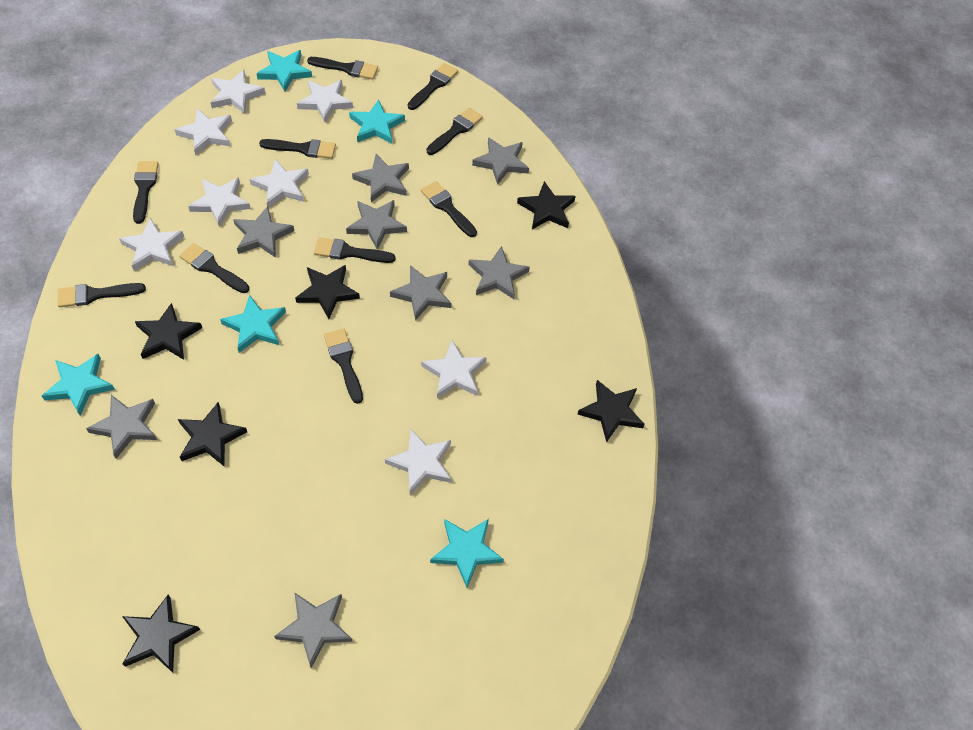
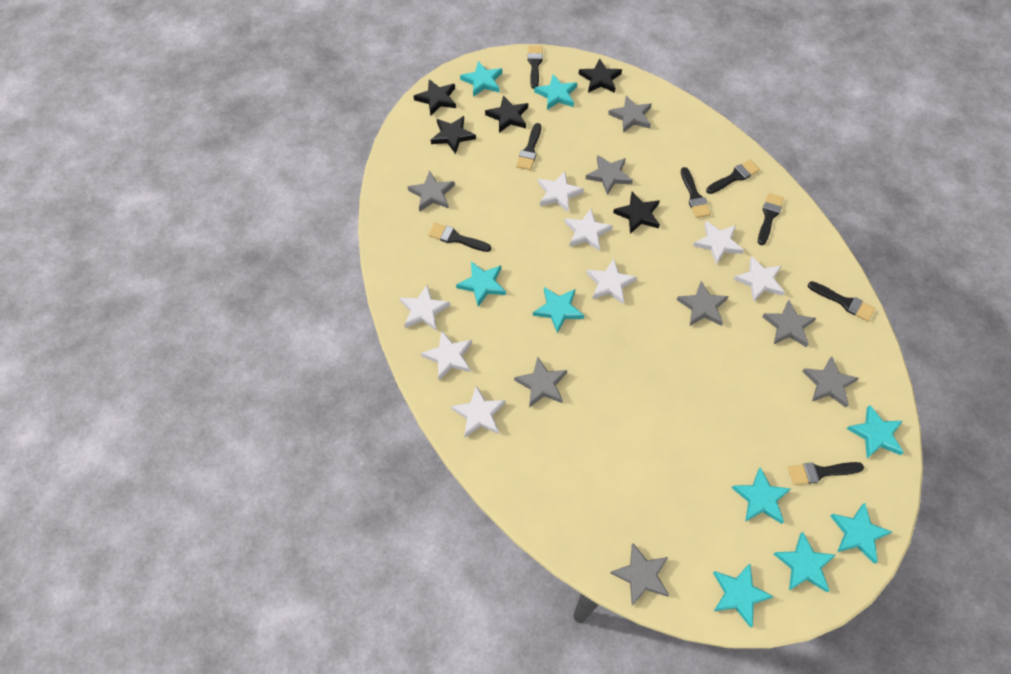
black brush: [57,283,146,307] [133,161,159,224] [179,243,249,293] [259,139,336,159] [307,57,378,80] [314,237,396,263] [324,328,363,404] [408,63,458,110] [421,181,477,237] [426,108,483,155] = 10 -> [428,223,491,252] [516,123,541,170] [528,46,543,89] [681,167,711,218] [706,160,760,194] [758,193,784,245] [788,462,864,485] [808,281,875,321] = 8
black star: [122,595,200,673] [135,303,202,360] [178,402,247,466] [295,265,360,319] [517,181,576,229] [578,380,645,442] = 6 -> [414,79,456,115] [431,116,476,154] [485,95,528,133] [579,59,622,93] [613,192,660,234] = 5
turquoise star: [42,354,115,416] [220,294,286,353] [256,50,312,92] [349,99,405,144] [430,519,504,588] = 5 -> [456,262,506,307] [460,61,502,97] [533,287,584,334] [534,74,577,110] [713,564,774,628] [732,467,791,524] [774,532,835,592] [830,503,892,564] [847,405,904,458] = 9

